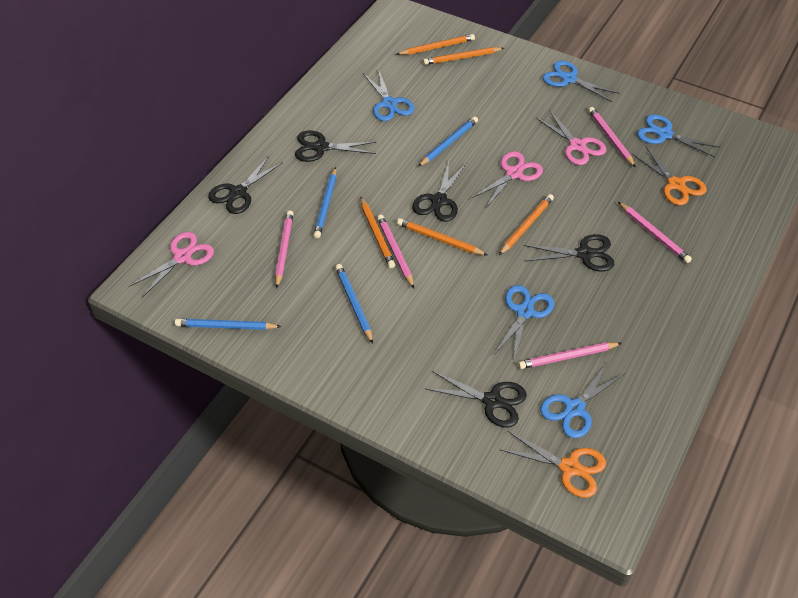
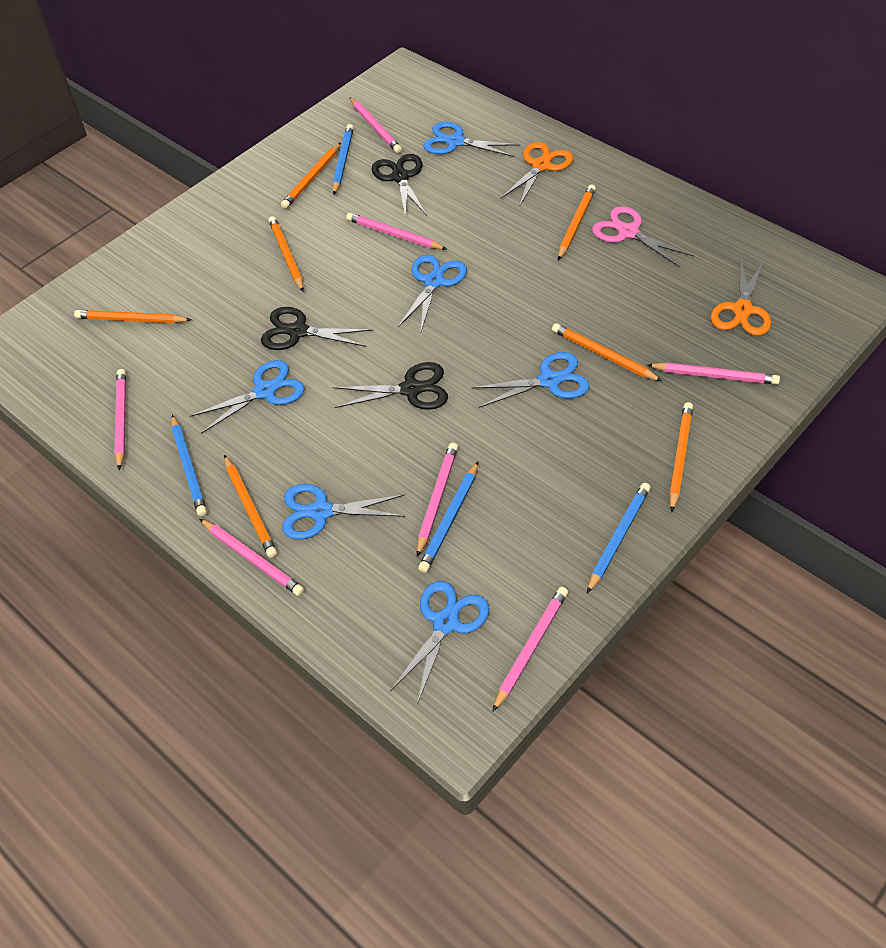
black scissors: [208,156,283,214] [295,131,376,162] [412,161,466,222] [426,371,527,428] [524,234,614,272] = 5 -> [261,307,372,350] [333,362,448,410] [371,154,427,219] = 3
blue scissors: [363,68,415,121] [494,285,554,360] [540,362,626,438] [543,60,620,102] [637,114,721,157] = 5 -> [190,360,305,434] [282,484,405,540] [390,581,489,704] [398,255,467,331] [423,122,520,157] [471,352,589,408] = 6
orange pencil: [360,197,395,268] [396,34,475,55] [397,218,488,256] [423,47,504,65] [499,194,554,255] = 5 -> [74,310,192,323] [224,455,277,558] [269,216,304,292] [281,143,341,209] [552,323,662,381] [558,184,596,260] [669,402,693,512] = 7
pink pencil: [275,210,294,289] [377,215,414,288] [518,342,622,369] [588,107,636,168] [618,202,692,263] = 5 -> [114,369,126,471] [199,519,304,596] [346,213,447,250] [350,97,402,153] [417,443,458,557] [492,587,568,712] [647,362,780,385] = 7
pink scissors: [129,232,214,298] [472,151,543,208] [536,110,606,165] = 3 -> [592,206,694,267] = 1

